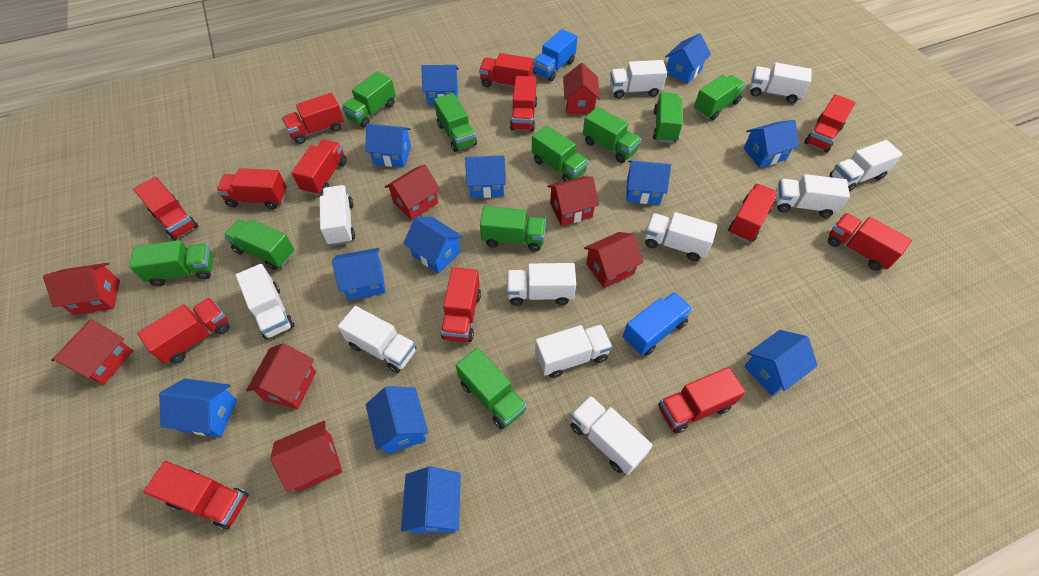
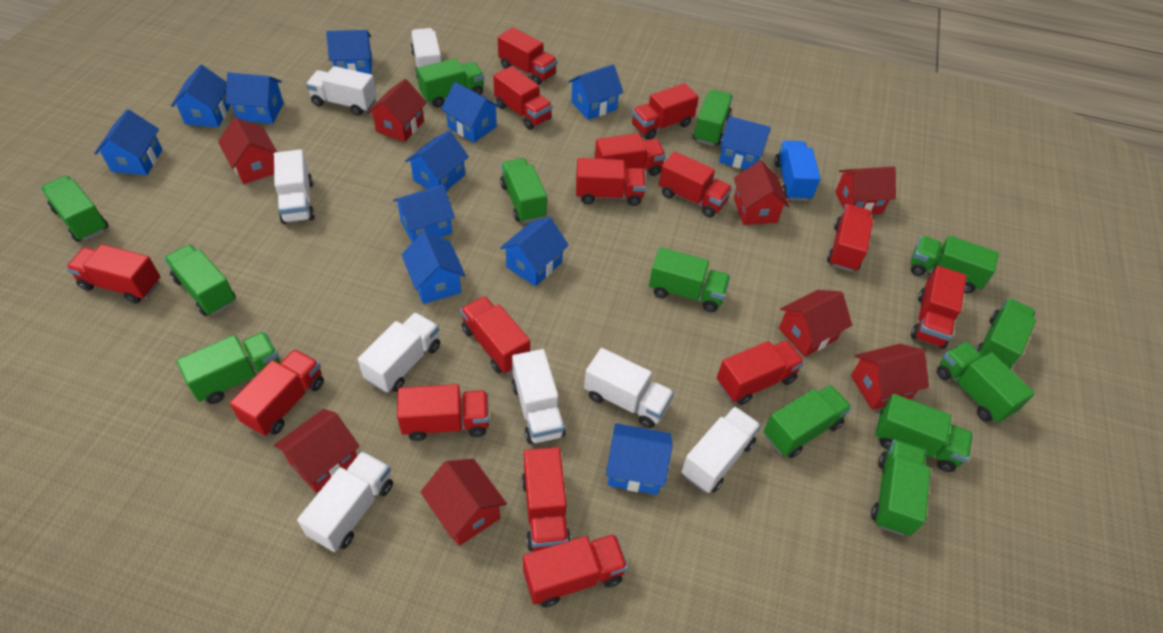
blue truck: [533,29,577,81] [623,292,693,356] = 2 -> [774,141,821,201] = 1
green truck: [129,240,214,286] [224,219,294,270] [342,71,396,127] [434,93,477,152] [456,348,527,429] [480,206,546,252] [532,125,589,181] [583,107,642,163] [653,92,683,143] [694,75,746,120] = 10 -> [41,176,109,242] [164,244,236,316] [177,332,280,404] [417,58,484,107] [500,158,547,223] [649,247,730,312] [693,89,733,146] [764,385,852,458] [871,440,931,536] [875,394,973,472] [911,236,999,293] [937,342,1035,423] [976,298,1036,369] = 13
red truck: [133,177,198,241] [137,297,230,364] [144,461,249,529] [216,168,287,209] [282,93,344,144] [292,140,347,196] [441,267,481,342] [479,53,533,87] [510,76,537,132] [658,367,745,434] [728,184,777,242] [804,94,856,153] [828,213,912,271] = 13 -> [66,244,160,304] [229,349,324,436] [397,384,489,441] [460,296,530,374] [493,66,553,130] [498,27,558,85] [522,447,571,551] [523,534,628,607] [576,158,646,206] [594,133,666,176] [632,83,699,140] [659,152,732,217] [717,340,804,405] [827,204,873,272] [911,266,967,349] = 15
white truck: [236,264,295,340] [319,185,355,246] [338,306,416,373] [507,263,576,306] [535,325,612,378] [570,395,653,475] [610,60,667,99] [645,212,717,261] [750,62,812,103] [776,174,850,218] [830,140,903,192] = 11 -> [274,150,315,224] [297,451,393,552] [306,66,377,116] [358,312,440,393] [411,28,442,79] [512,349,566,444] [584,348,674,429] [681,406,761,493] = 8

